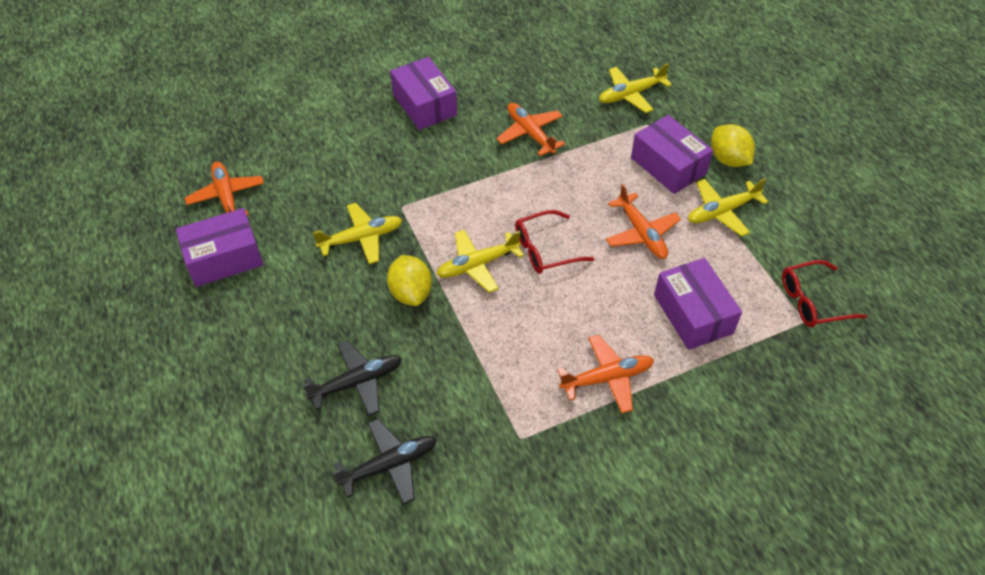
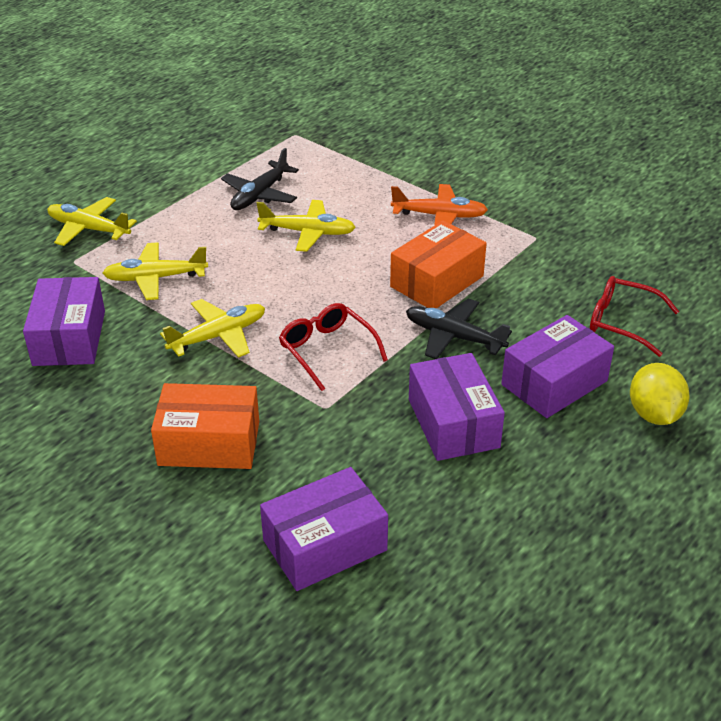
orange box: none = 0 -> [151,383,259,469] [390,221,487,308] = 2
orange plane: [185,161,264,215] [496,103,565,156] [557,335,654,413] [606,184,681,259] = 4 -> [391,184,488,226] = 1
yellow lemon: [387,255,432,306] [711,124,755,167] = 2 -> [630,363,689,425] = 1

